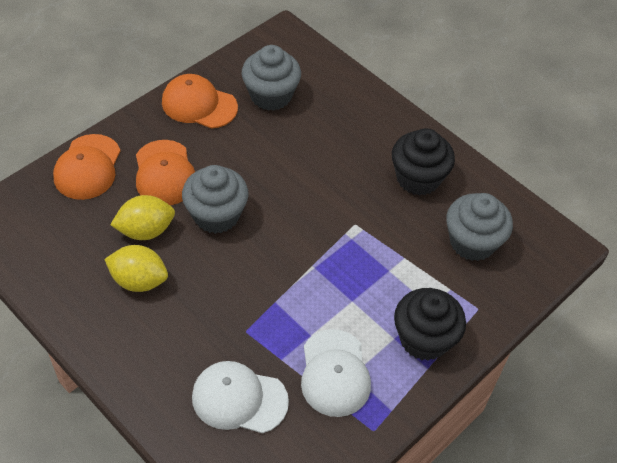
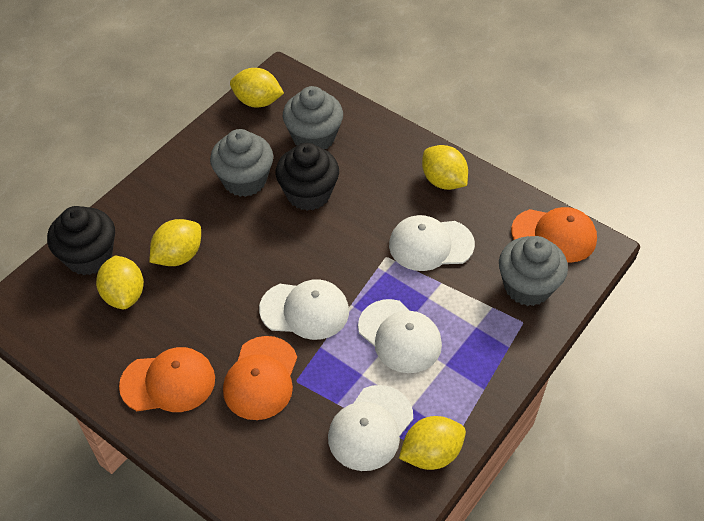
white cap: [192,361,289,433] [301,329,371,417] = 2 -> [259,279,349,340] [328,385,413,471] [358,299,442,373] [389,215,475,271] = 4
yellow lemon: [104,245,168,292] [110,195,175,240] = 2 -> [96,256,144,309] [150,219,201,266] [230,68,284,108] [399,416,466,470] [422,145,468,190] = 5

